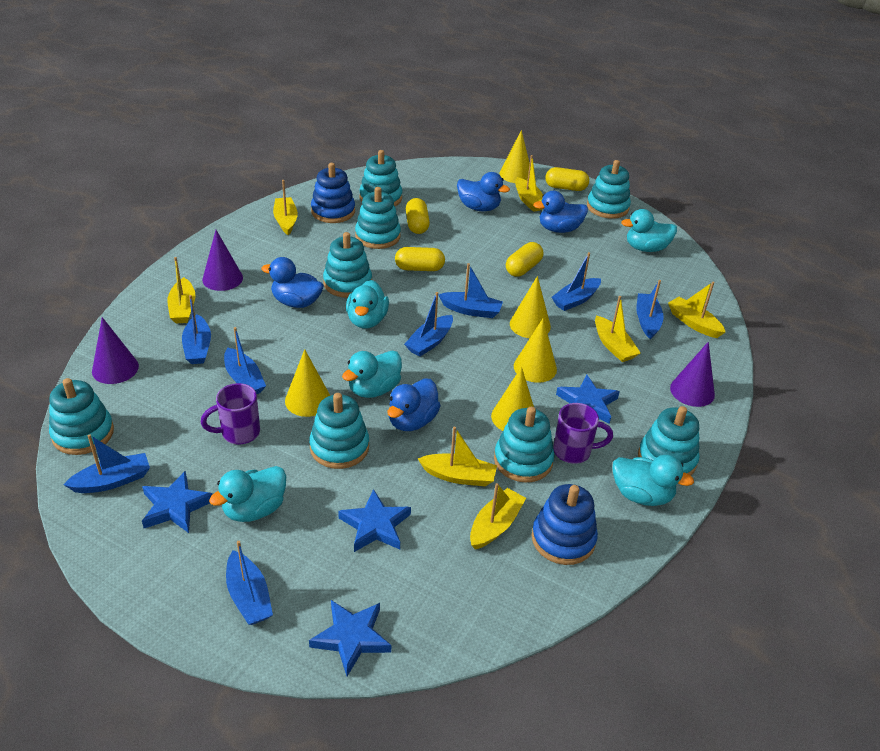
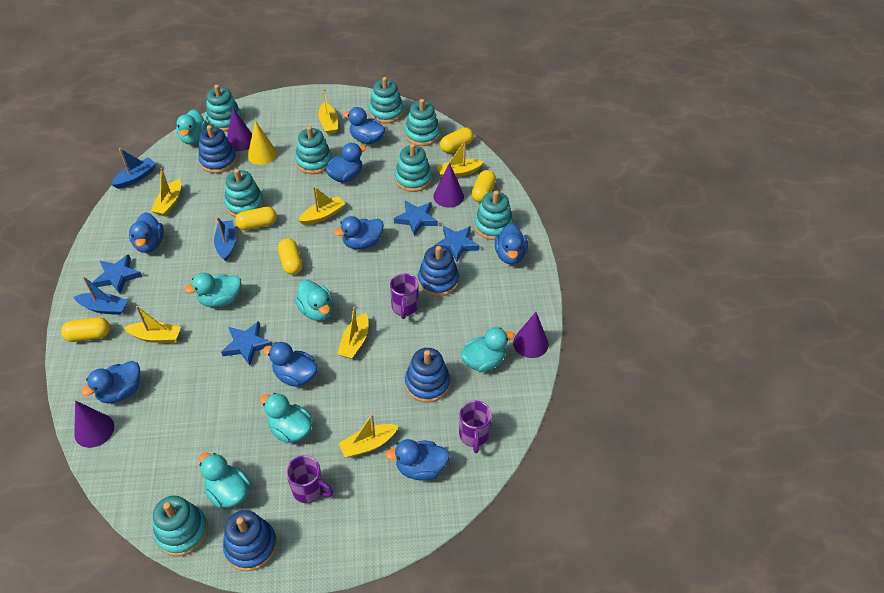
blue boat: [63,434,150,493] [182,295,211,364] [224,327,266,394] [226,541,273,625] [404,292,453,357] [438,263,503,318] [551,252,601,311] [636,280,664,340] = 8 -> [74,276,128,315] [111,148,156,189] [214,217,236,261] = 3
blue duck: [261,257,324,308] [387,379,441,431] [457,172,510,211] [533,191,588,233] = 4 -> [81,361,140,403] [129,212,164,253] [263,342,318,387] [325,143,366,183] [334,216,384,250] [343,107,386,144] [385,439,450,481] [495,223,528,264] = 8
blue stacking toy: [311,163,355,223] [532,484,598,565] = 2 -> [198,125,237,173] [223,510,277,571] [405,348,450,403] [418,246,459,297] = 4
purple cone: [92,317,139,384] [202,230,243,291] [670,342,715,407] = 3 -> [74,400,114,448] [227,108,252,151] [433,163,464,208] [513,312,549,358] = 4
purple mug: [201,383,260,444] [553,403,613,464] = 2 -> [286,455,333,504] [390,273,418,319] [459,400,492,453] = 3
turquoise duck: [209,466,286,522] [342,351,402,398] [346,280,389,329] [613,455,694,506] [621,209,677,252] = 5 -> [176,109,207,145] [185,273,241,307] [199,452,250,508] [260,393,312,443] [295,280,333,321] [461,327,514,372] = 6
yellow capsule: [395,247,445,271] [406,198,430,234] [506,242,543,277] [545,167,589,191] = 4 -> [61,317,110,342] [235,207,277,230] [278,238,303,275] [440,127,474,153] [472,170,496,203] = 5
yellow cone: [285,349,330,417] [491,367,534,431] [500,130,530,183] [510,276,551,338] [514,318,557,383] = 5 -> [248,121,277,165] = 1

